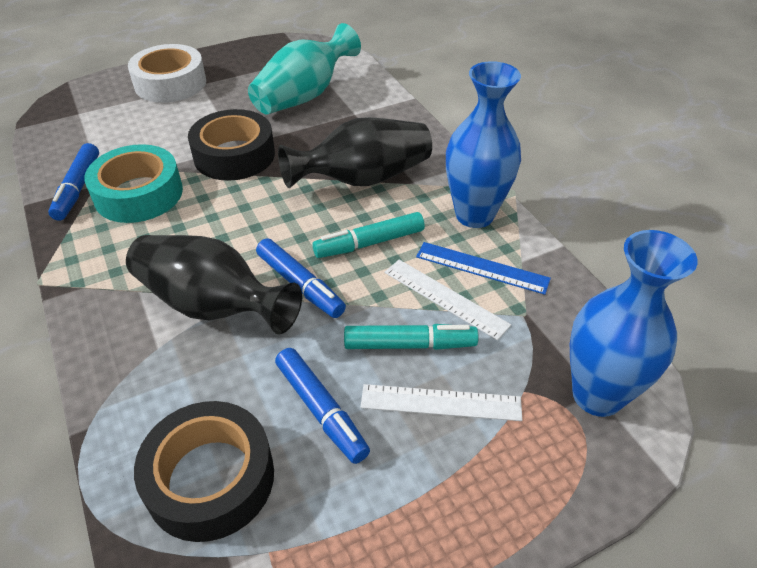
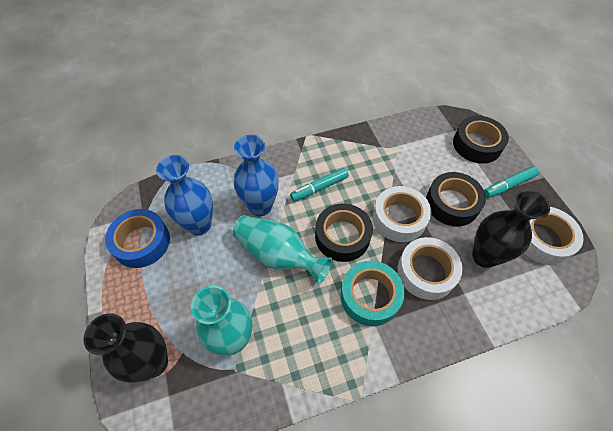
black tape: [134,401,274,542] [188,109,275,181] = 2 -> [315,203,373,262] [426,172,486,226] [453,116,509,164] = 3
blue marker: [48,143,99,221] [256,238,346,318] [275,348,370,464] = 3 -> none = 0
blue ruler: [416,242,551,295] = 1 -> none = 0
blue tape: none = 0 -> [105,209,170,268] = 1
turquoise vase: [248,23,361,114] = 1 -> [191,286,253,356] [232,215,332,284] = 2
white ruler: [361,384,522,421] [385,260,511,340] = 2 -> none = 0
white tape: [128,44,206,103] = 1 -> [373,186,431,242] [397,237,463,300] [524,207,584,265] = 3

